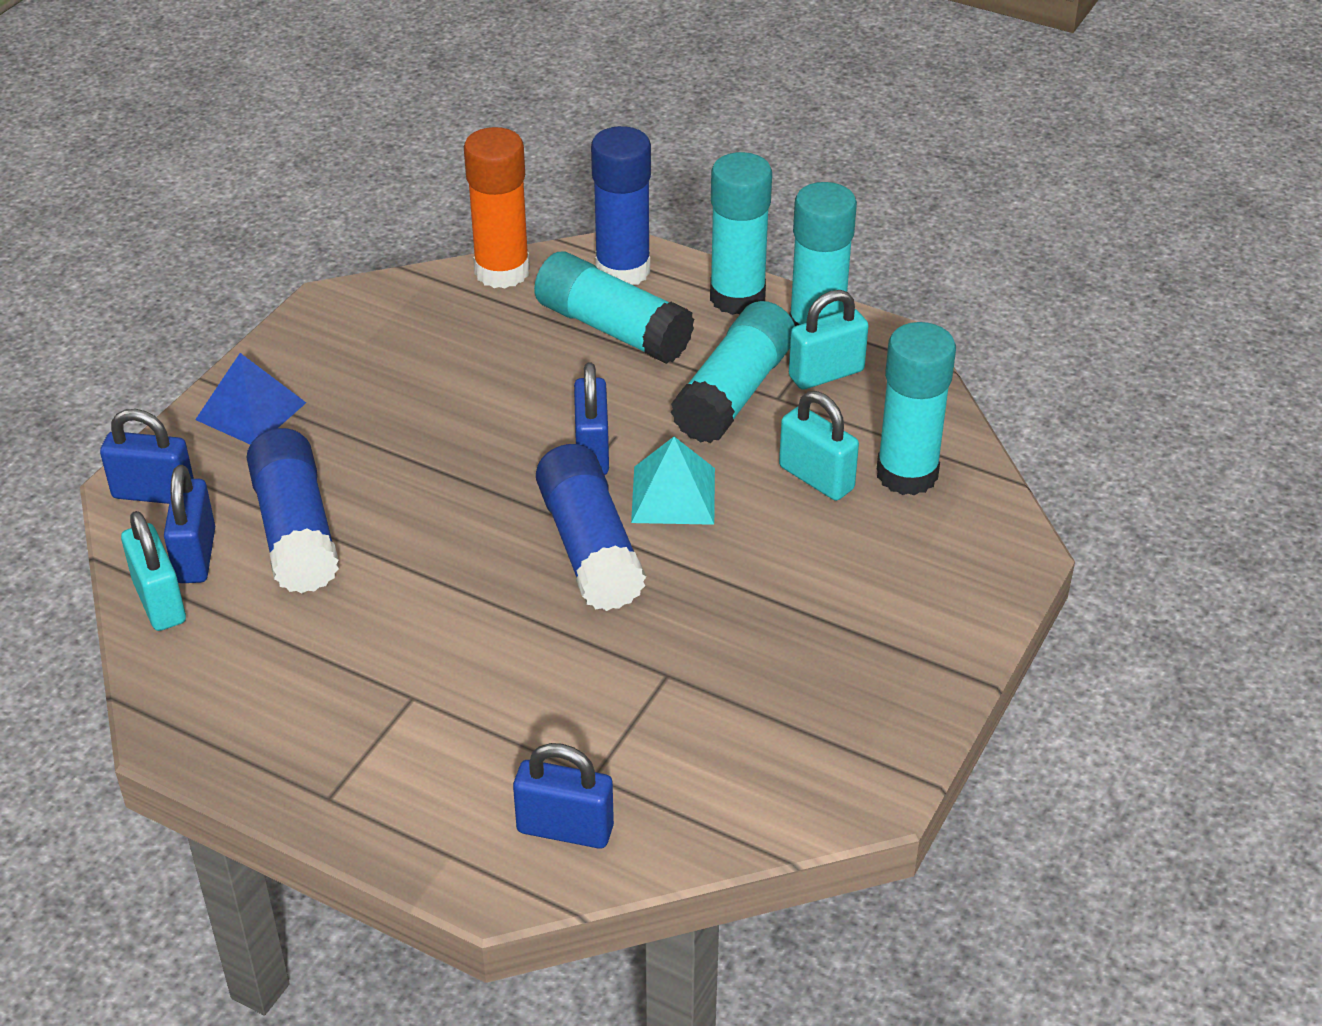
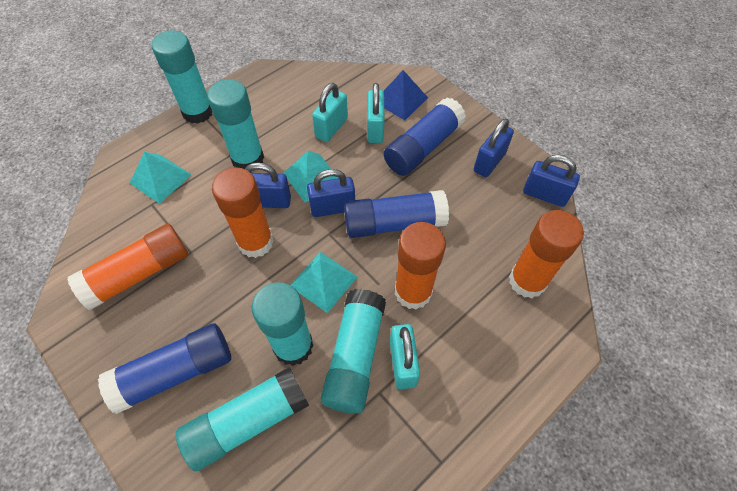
orange glue stick: [464,127,530,288] = 1 -> [67,224,188,310] [212,167,274,258] [395,222,446,310] [509,210,584,298] = 4
turquoise pyramid: [631,437,715,525] = 1 -> [129,152,191,204] [283,151,338,202] [291,252,357,313] = 3

